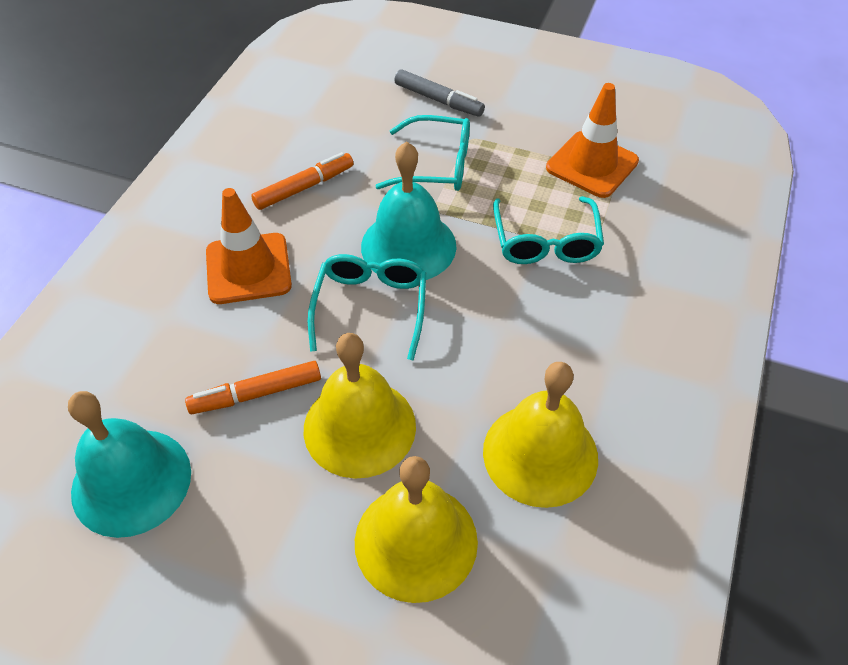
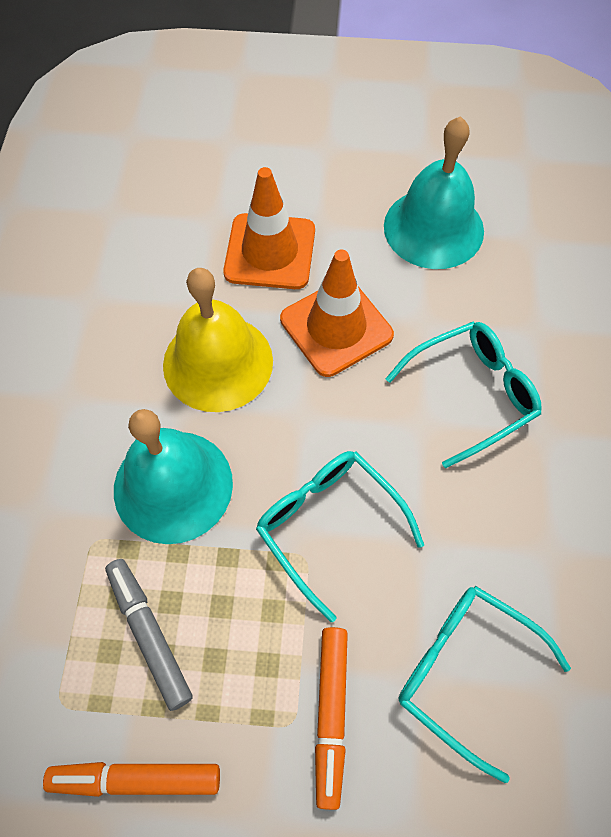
yellow bell: [304,333,416,479] [355,456,478,603] [483,362,598,508] = 3 -> [163,268,273,412] = 1

